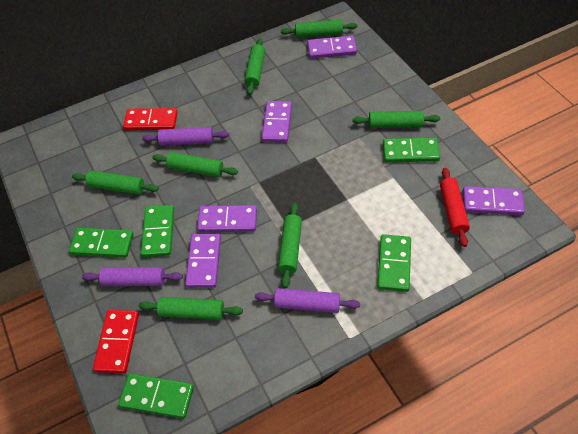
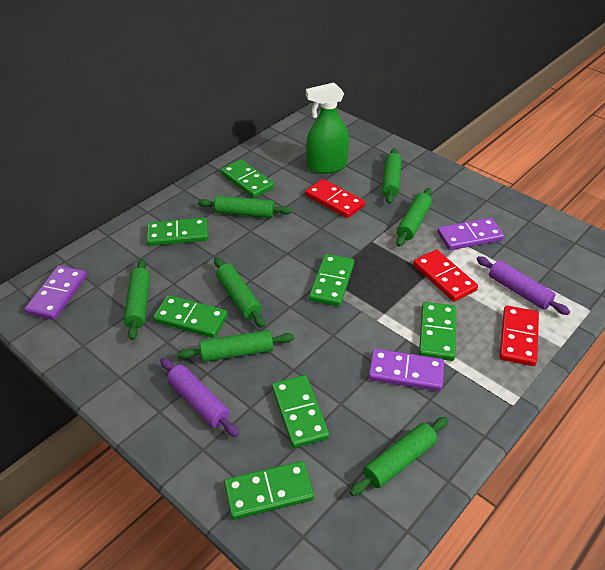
green domino: [69,228,133,258] [118,374,194,419] [141,205,174,257] [377,234,411,292] [383,138,440,162] = 5 -> [147,218,208,246] [153,295,228,338] [221,160,274,198] [224,461,314,520] [272,375,329,448] [309,254,354,306] [419,302,456,361] = 7
green spray bottle: none = 0 -> [306,83,349,174] = 1
purple domino: [185,233,221,288] [197,205,257,232] [261,101,292,143] [307,36,357,59] [463,186,525,215] = 5 -> [25,265,87,320] [369,349,444,391] [437,218,504,250] = 3
purple rolling pin: [82,267,183,286] [142,127,229,146] [255,288,360,313] = 3 -> [160,358,239,437] [476,256,570,315] = 2
red domino: [93,310,139,373] [123,108,178,130] = 2 -> [305,179,365,218] [413,249,478,302] [500,306,539,366] = 3
red rolling pin: [440,168,470,247] = 1 -> none = 0

